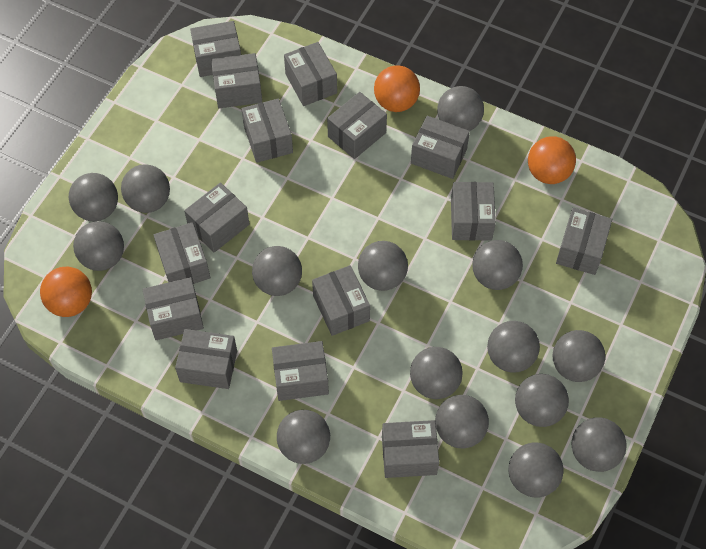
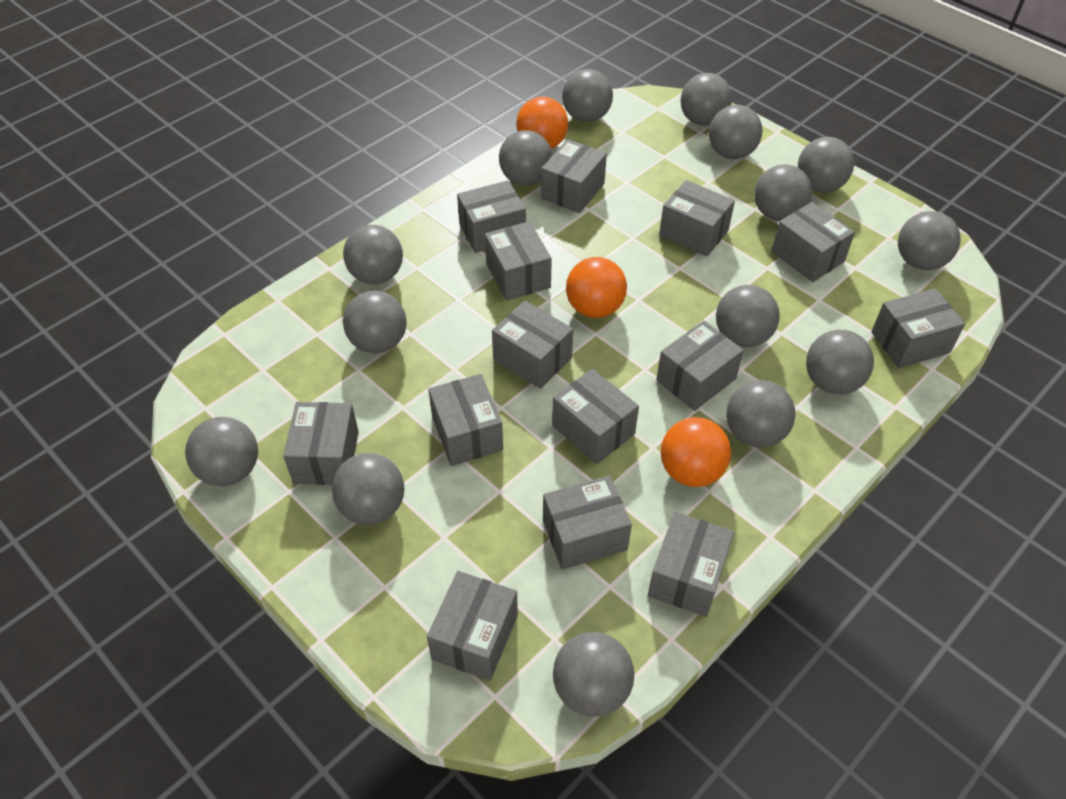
grey box: [143,277,204,340] [154,222,210,284] [175,329,237,389] [184,182,249,253] [190,21,241,77] [211,53,262,108] [242,99,293,163] [272,341,329,401] [284,42,337,106] [312,265,370,336] [327,92,387,159] [382,420,439,478] [411,116,470,179] [451,182,496,241] [556,208,612,275] = 15 -> [283,402,359,485] [427,571,518,681] [428,374,503,466] [457,180,526,253] [485,221,552,301] [492,301,573,389] [541,139,607,213] [543,476,632,570] [552,368,639,464] [648,512,734,617] [656,320,744,411] [659,180,735,257] [772,202,855,282] [871,288,965,368] = 14

